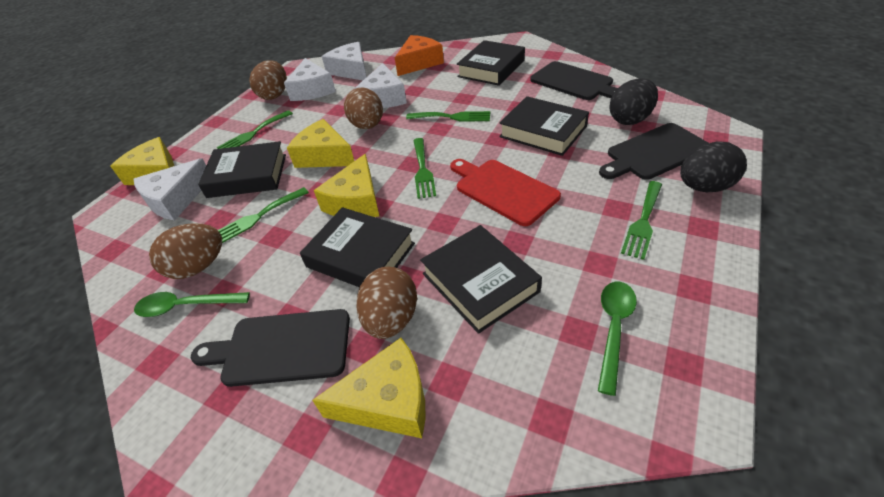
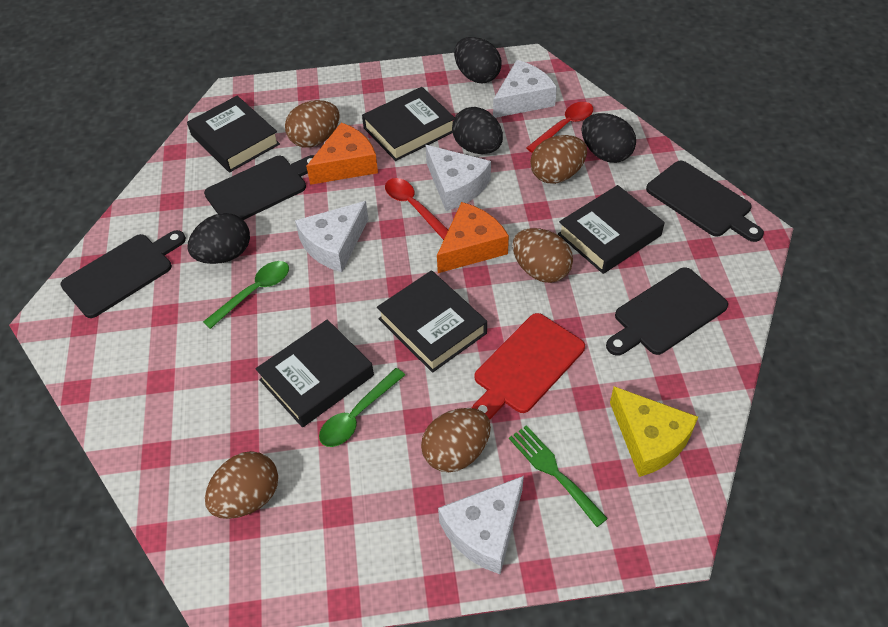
black cutting board: [191,309,350,387] [530,61,618,100] [599,123,708,180] = 3 -> [61,230,186,318] [204,155,315,220] [606,267,728,356] [646,161,764,242] = 4
black egg: [609,78,658,125] [680,141,747,192] = 2 -> [187,213,250,264] [452,107,503,154] [454,37,502,83] [582,113,636,163] = 4
brown egg: [149,223,222,279] [249,60,287,100] [344,87,383,129] [356,267,417,339] = 4 -> [205,451,278,519] [285,100,339,148] [421,408,491,472] [513,228,573,283] [530,135,587,184] = 5
green fork: [217,110,293,149] [218,187,309,243] [406,111,490,122] [413,138,436,199] [621,181,662,260] = 5 -> [509,425,608,527] = 1
orange cheese: [395,35,444,76] = 1 -> [306,122,378,185] [437,202,509,273] = 2
red spoon: none = 0 -> [385,178,448,240] [526,102,593,153] = 2
yellow cheese: [110,137,174,185] [287,119,354,168] [312,338,425,438] [314,154,379,217] = 4 -> [610,386,698,477] = 1

